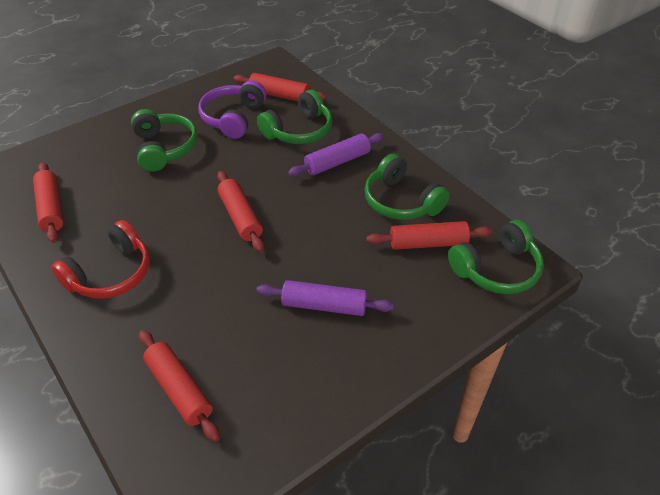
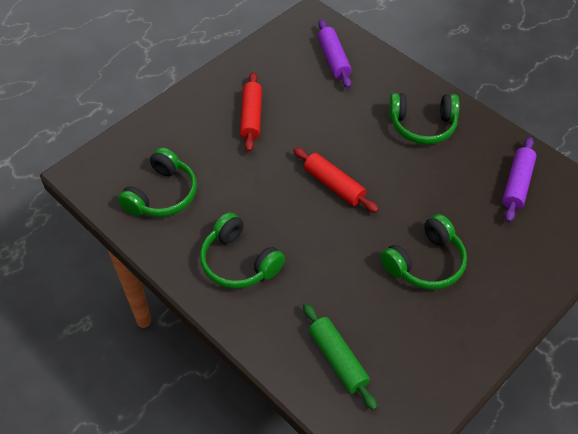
green rolling pin: none = 0 -> [303,303,378,410] = 1
purple headphones: [198,80,266,139] = 1 -> none = 0
red headphones: [51,220,150,299] = 1 -> none = 0
red rolling pin: [33,162,64,243] [139,330,220,442] [217,171,264,252] [233,73,326,101] [366,221,493,250] = 5 -> [240,72,262,152] [293,147,379,213] = 2

